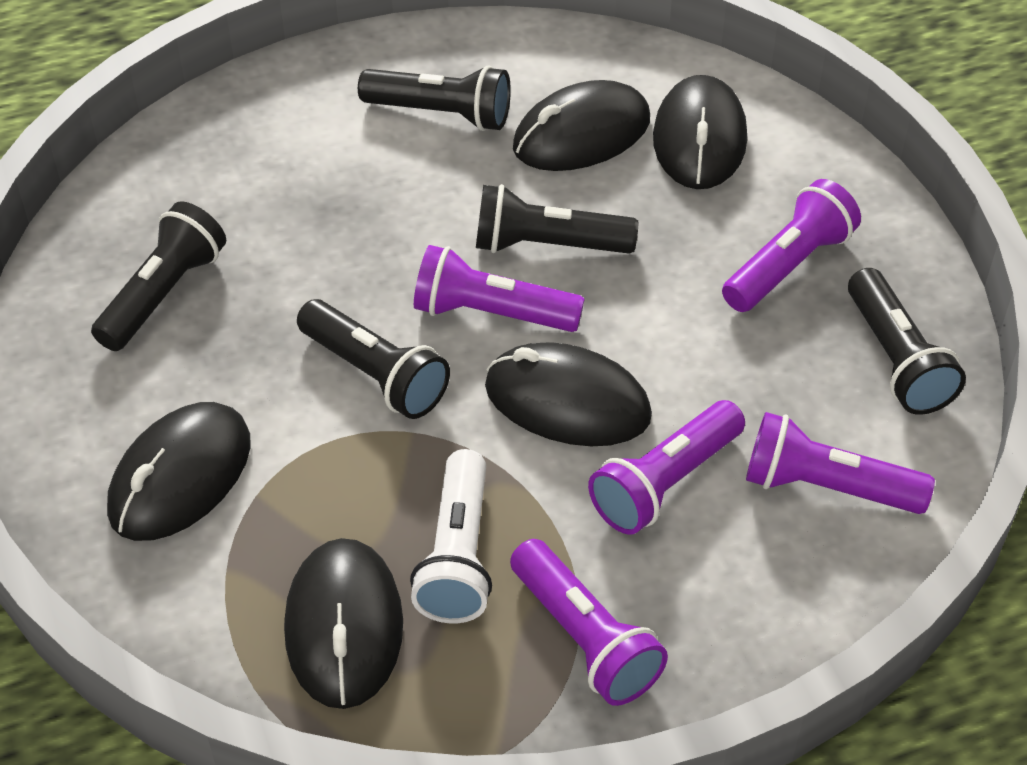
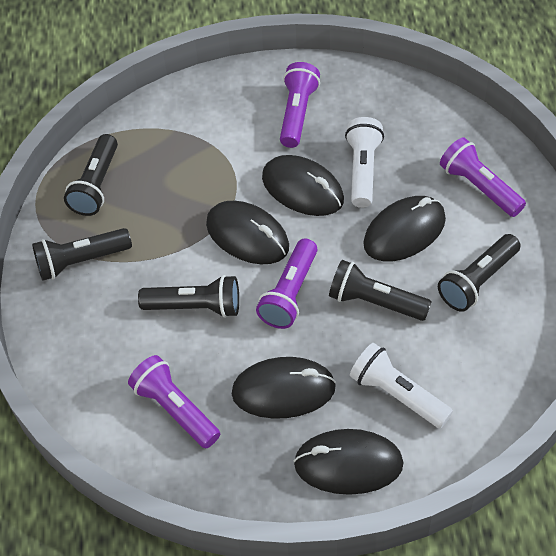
purple flashlight: [414,245,585,332] [510,539,668,706] [588,400,745,535] [722,179,861,312] [746,412,935,514] = 5 -> [128,355,220,448] [256,239,317,329] [280,62,320,148] [440,137,526,217] = 4
white flashlight: [410,449,492,623] = 1 -> [345,117,384,208] [350,343,453,428] = 2

